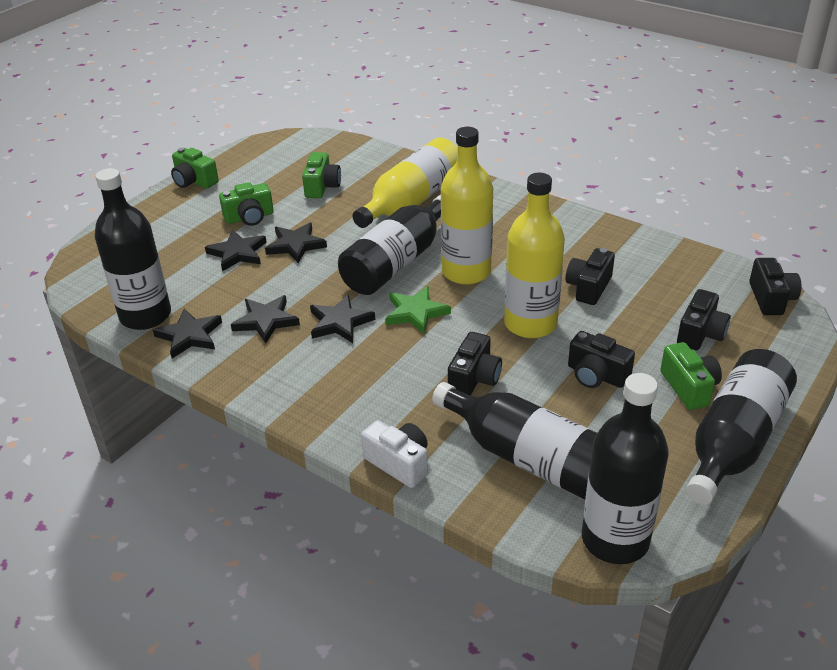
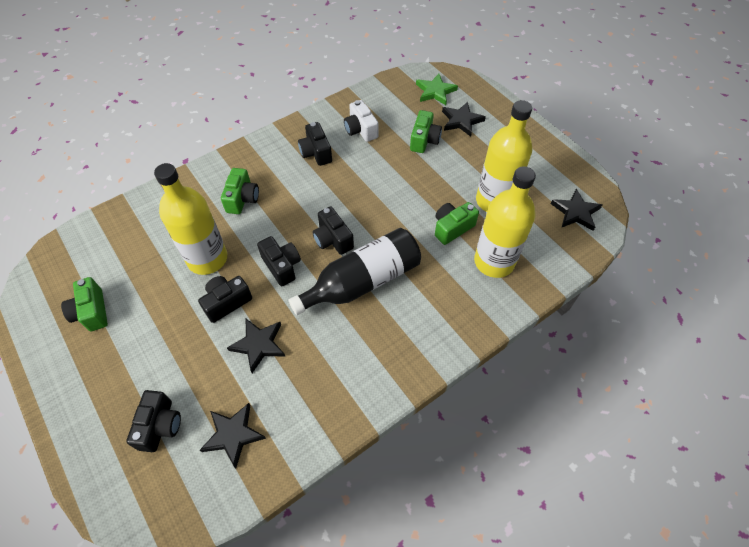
black bottle: [95,168,171,330] [338,195,441,295] [432,382,597,500] [582,373,669,564] [686,349,797,505] = 5 -> [289,228,421,315] = 1
black star: [153,309,222,358] [205,230,267,271] [231,295,300,344] [265,223,327,264] [310,294,375,343] = 5 -> [200,403,266,468] [227,319,286,373] [442,102,486,137] [551,189,602,231] = 4

